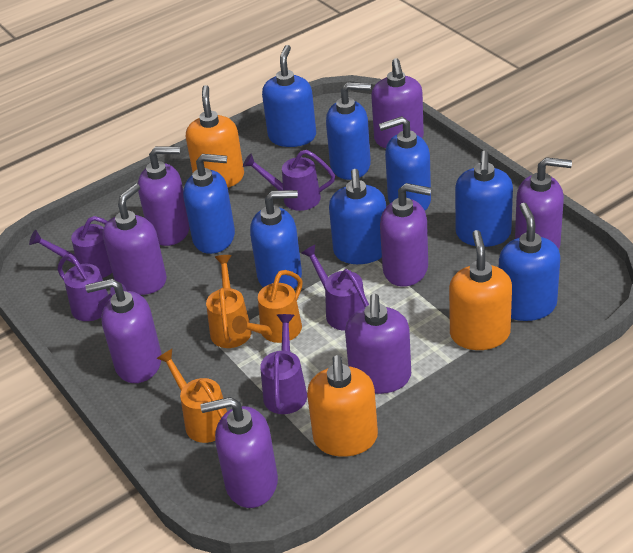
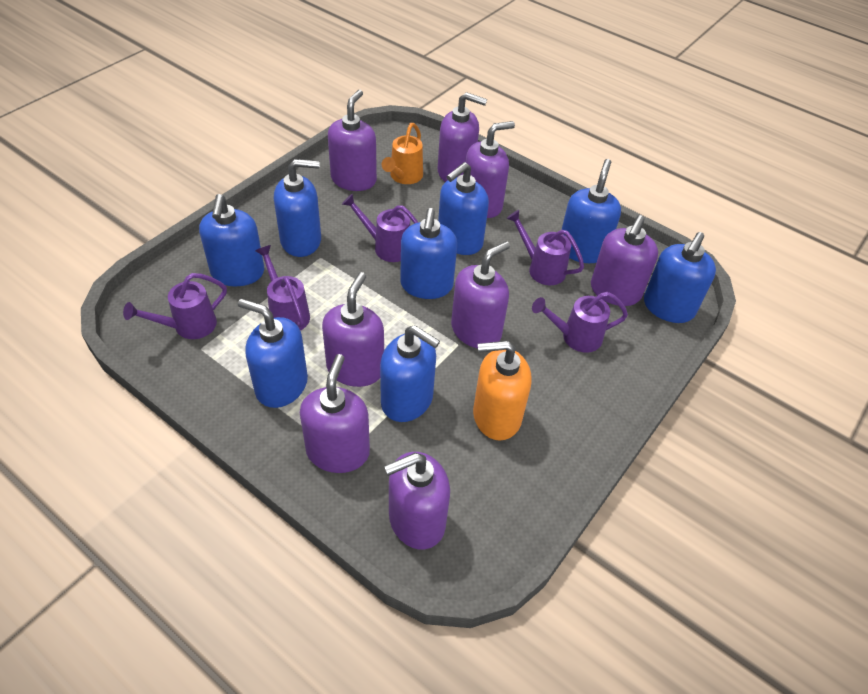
orange soap dispenser: [186,85,244,188] [307,355,378,457] [449,230,512,350] = 3 -> [473,341,532,441] = 1
orange watering can: [156,349,227,443] [206,255,252,348] [232,270,302,343] = 3 -> [382,123,423,184] = 1

